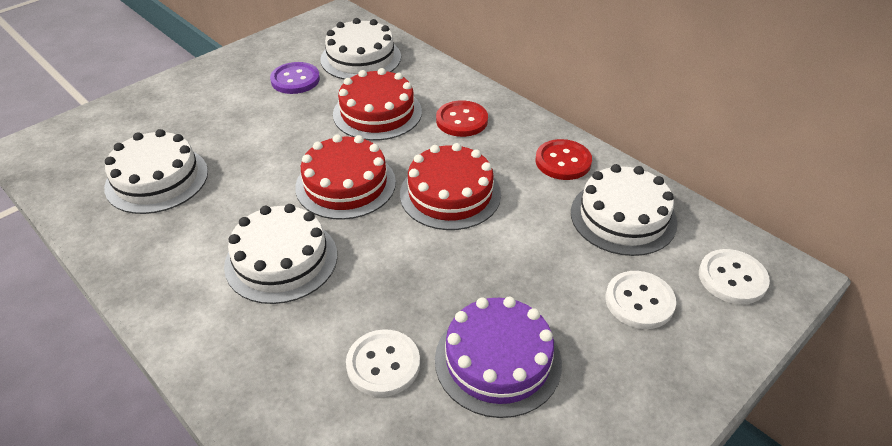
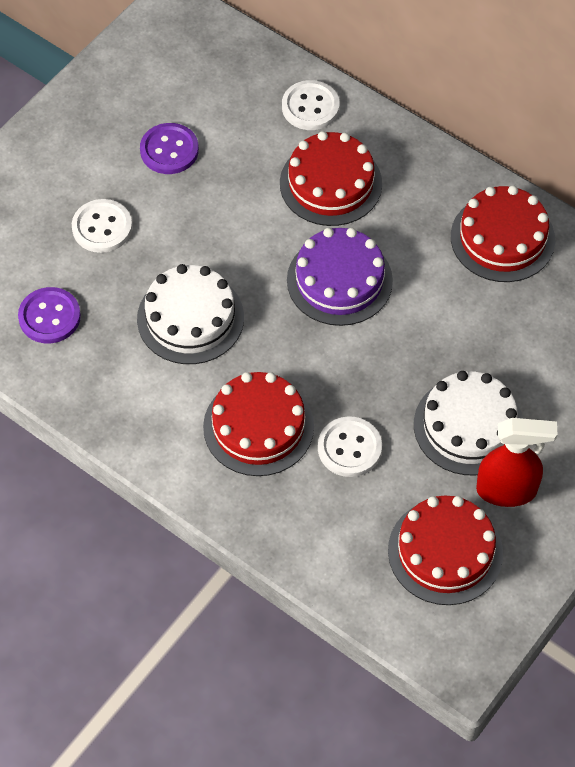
purple button: [270,62,320,94] = 1 -> [18,287,81,344] [140,123,199,174] = 2
red button: [436,100,488,137] [535,139,592,180] = 2 -> none = 0
red cake: [295,134,396,220] [333,68,422,141] [400,143,501,230] = 3 -> [203,372,314,476] [280,131,382,226] [388,496,503,605] [451,185,555,282] = 4
red spray bottle: none = 0 -> [476,418,558,507] = 1
white cake: [104,129,208,214] [224,204,337,304] [320,18,401,80] [571,164,678,256] = 4 -> [137,264,244,364] [414,371,523,475] = 2

